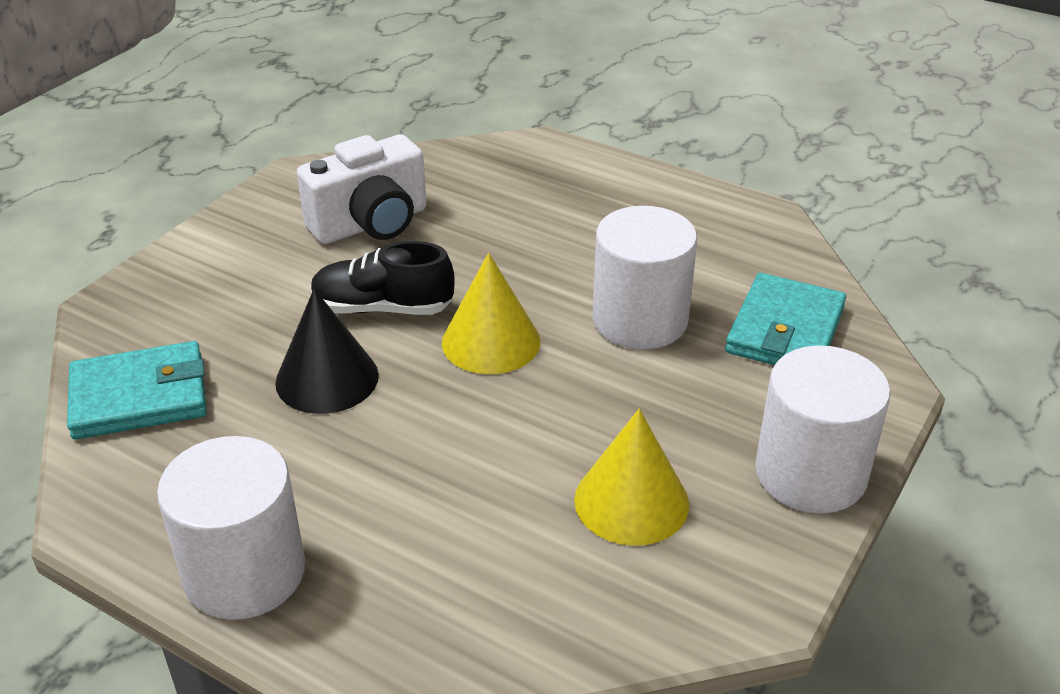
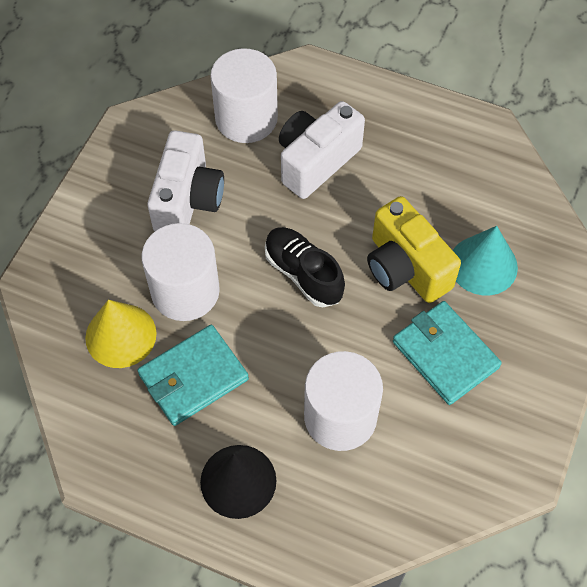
turquoise cone: none = 0 -> [453,226,518,295] = 1
white camera: [297,134,426,244] = 1 -> [147,130,224,232] [279,101,365,199] = 2
yellow camera: none = 0 -> [367,196,461,303] = 1
yellow cone: [442,253,540,374] [574,409,689,546] = 2 -> [85,300,156,368] = 1

